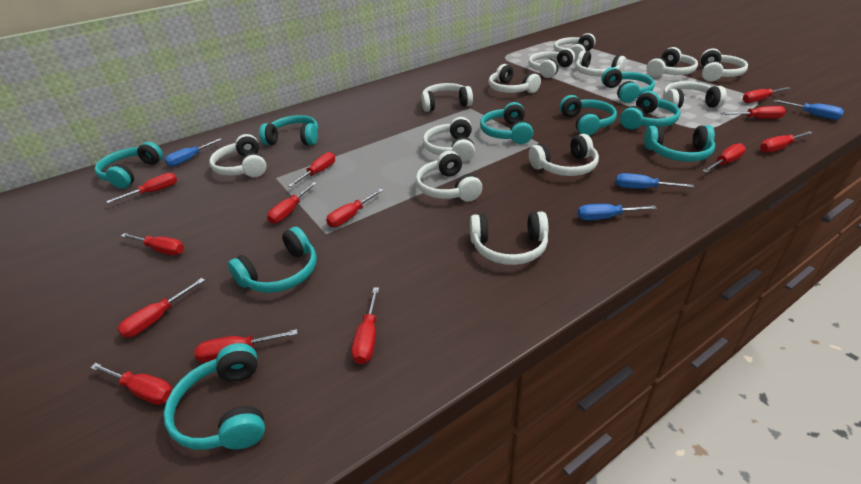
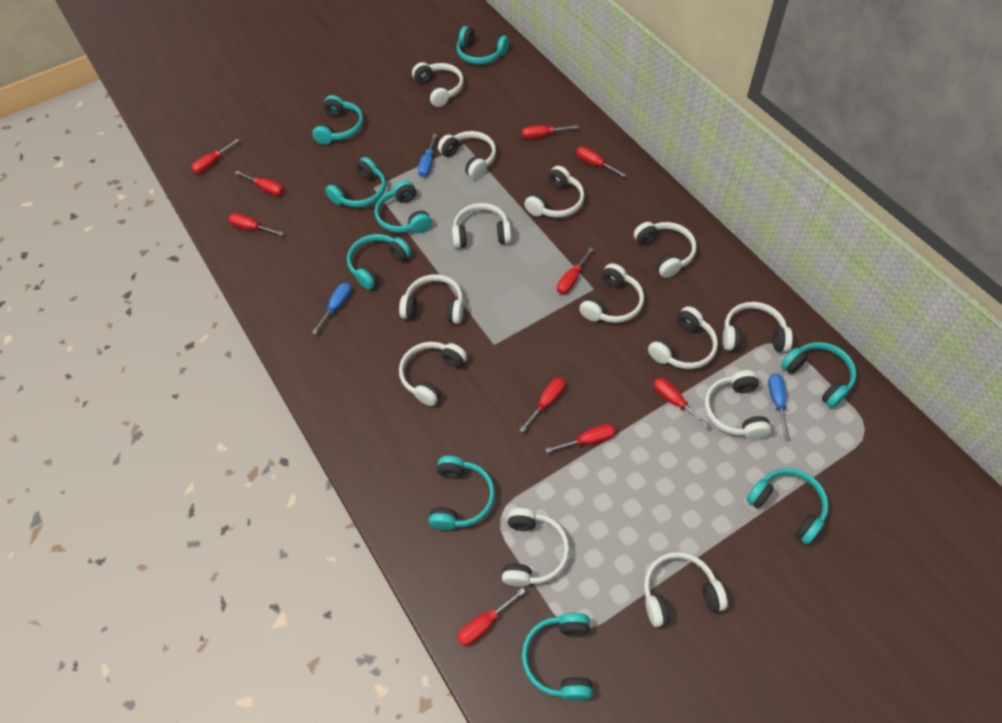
blue screwdriver: [165,139,222,167] [578,204,657,220] [616,173,694,189] [773,100,844,120] = 4 -> [312,283,351,334] [418,134,437,177] [768,373,789,439] = 3
red screwdriver: [90,363,173,405] [106,173,177,203] [117,278,205,338] [121,233,184,255] [194,329,298,363] [267,182,317,224] [288,152,335,187] [326,189,384,227] [352,287,379,364] [702,143,746,173] [720,106,786,119] [743,87,790,103] [760,131,813,153] = 13 -> [191,138,240,174] [229,213,283,236] [235,171,284,196] [457,588,526,646] [520,378,565,432] [522,125,579,139] [545,424,616,453] [557,247,594,294] [576,147,626,177] [653,378,711,429] = 10

